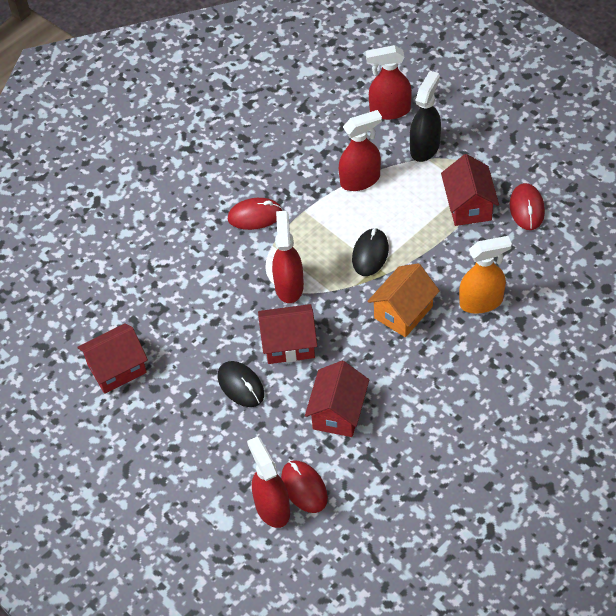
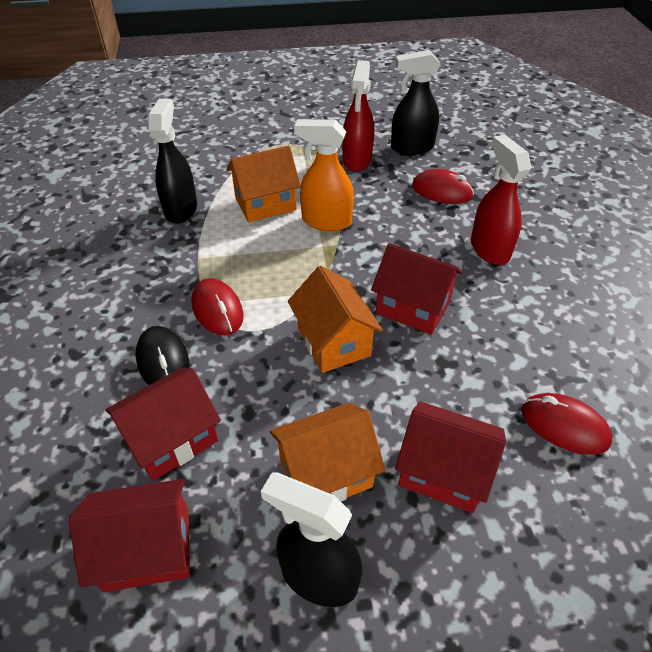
black mouse: [218,361,264,407] [352,228,389,276] = 2 -> [135,326,189,385] = 1
black spray bottle: [410,71,441,162] = 1 -> [149,99,197,224] [261,472,362,607] [391,50,440,155] = 3
orange house: [367,263,440,337] = 1 -> [227,146,301,222] [270,403,385,502] [288,266,383,373] = 3
red spray bottle: [247,436,290,528] [272,211,304,303] [339,110,382,191] [366,45,412,120] = 4 -> [342,60,374,171] [471,135,531,265] = 2

